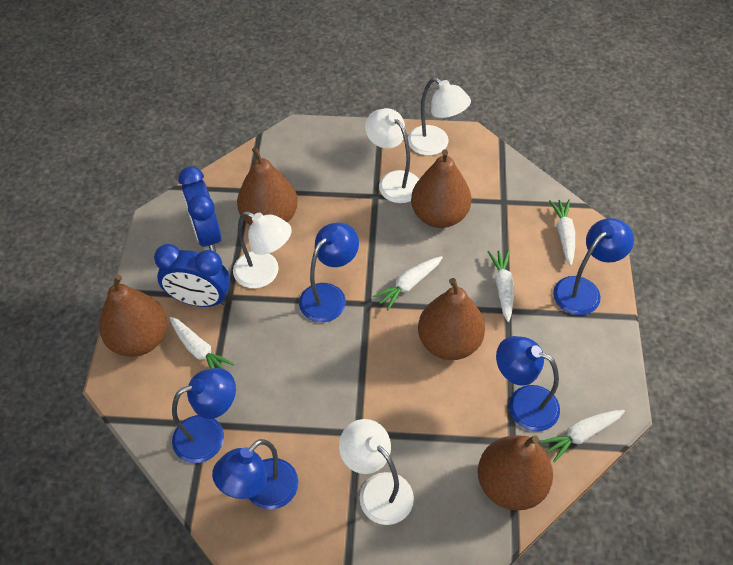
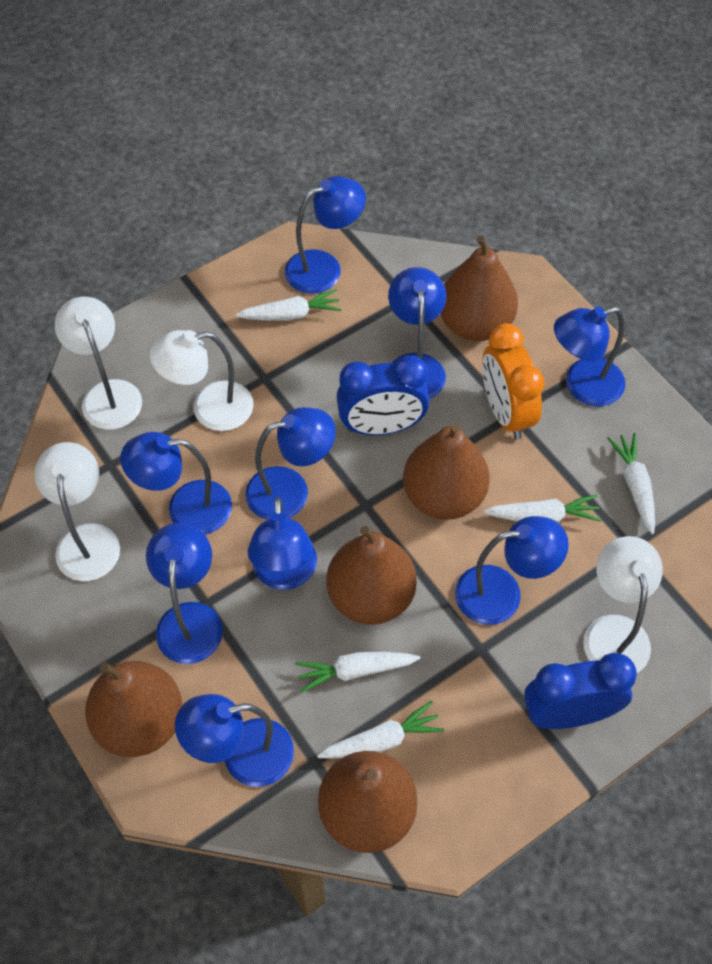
blue lamp: [172,368,236,463] [212,439,299,510] [299,222,359,322] [496,336,560,431] [553,218,634,315] = 5 -> [120,432,232,534] [146,523,223,664] [175,694,294,787] [245,407,336,520] [247,497,317,590] [285,176,366,294] [388,267,447,399] [455,516,569,625] [554,307,625,407] = 9
orange clock: none = 0 -> [482,323,544,440] = 1

